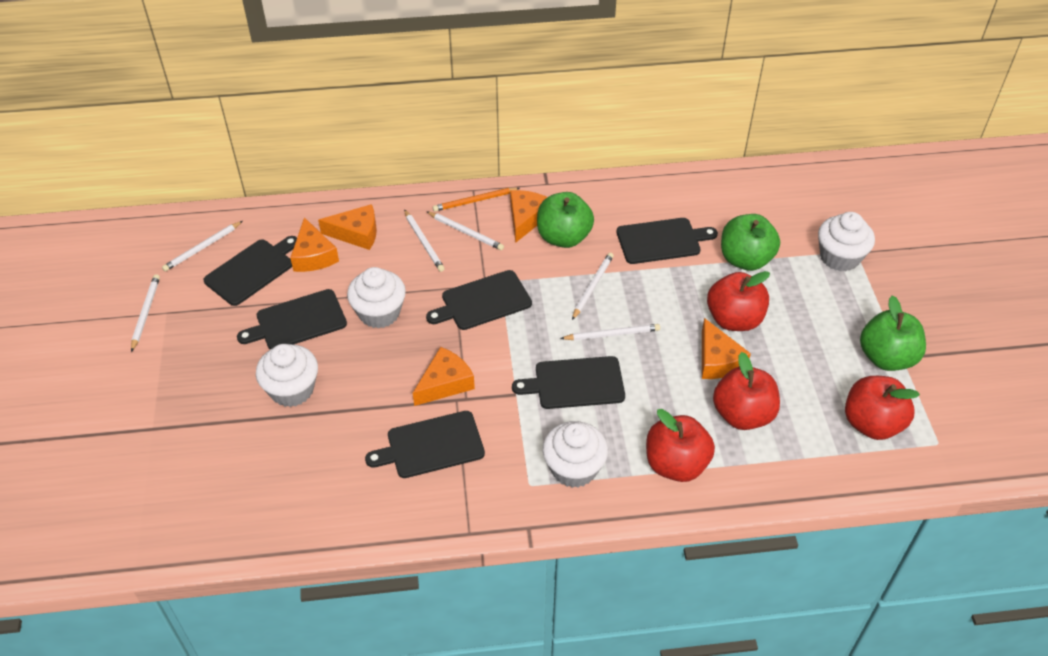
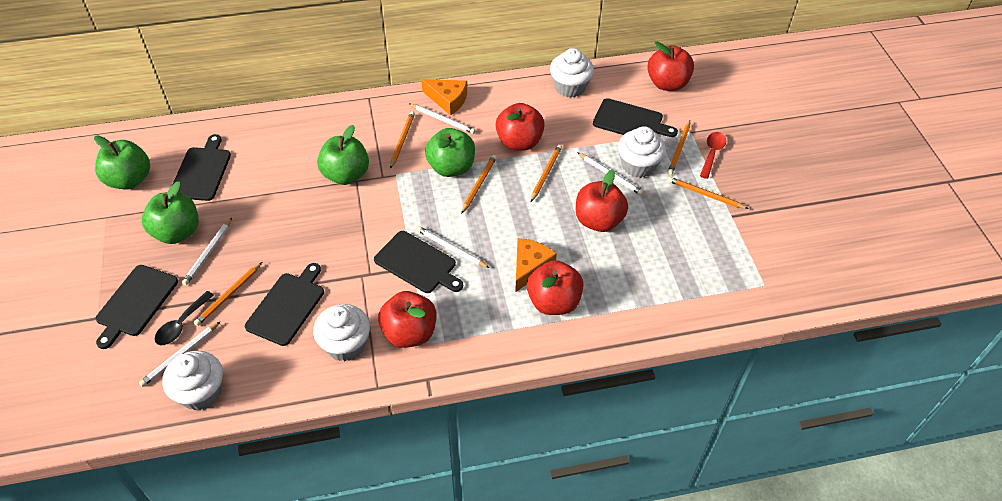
black cutting board: [203,236,297,306] [237,289,347,350] [365,411,485,478] [426,270,532,330] [512,356,625,409] [617,218,718,264] = 6 -> [96,265,178,349] [172,134,231,201] [245,263,324,346] [374,231,463,293] [593,98,678,137] = 5
black spoon: none = 0 -> [155,291,214,345] = 1
green apple: [537,192,594,248] [721,214,780,271] [860,296,926,371] = 3 -> [94,135,150,190] [142,181,199,244] [317,125,369,185] [425,128,475,177] = 4
orange cheese: [290,217,339,272] [318,204,377,250] [413,347,475,406] [510,190,547,243] [702,318,751,379] = 5 -> [421,79,467,116] [515,238,557,292] = 2
orange pencil: [433,188,520,211] = 1 -> [194,262,262,326] [390,111,415,169] [461,155,497,214] [531,145,562,202] [668,120,690,175] [668,177,748,209] = 6
red apple: [646,409,715,482] [707,271,770,331] [713,352,780,430] [845,376,920,440] = 4 -> [378,291,436,348] [496,103,545,151] [527,260,584,315] [576,170,628,232] [647,42,694,91] = 5
red spoon: none = 0 -> [700,132,726,179] = 1
white pencil: [131,274,160,352] [162,221,243,271] [404,209,445,272] [426,211,504,250] [560,324,660,340] [572,253,614,320] = 6 -> [139,322,220,387] [182,218,232,285] [409,104,476,134] [417,226,490,268] [577,152,644,195] = 5

